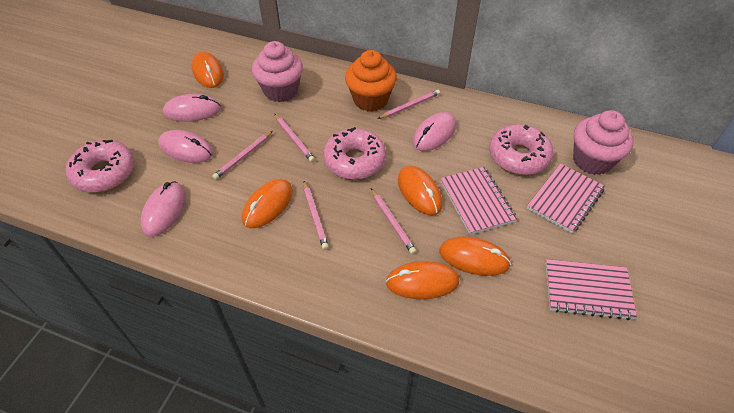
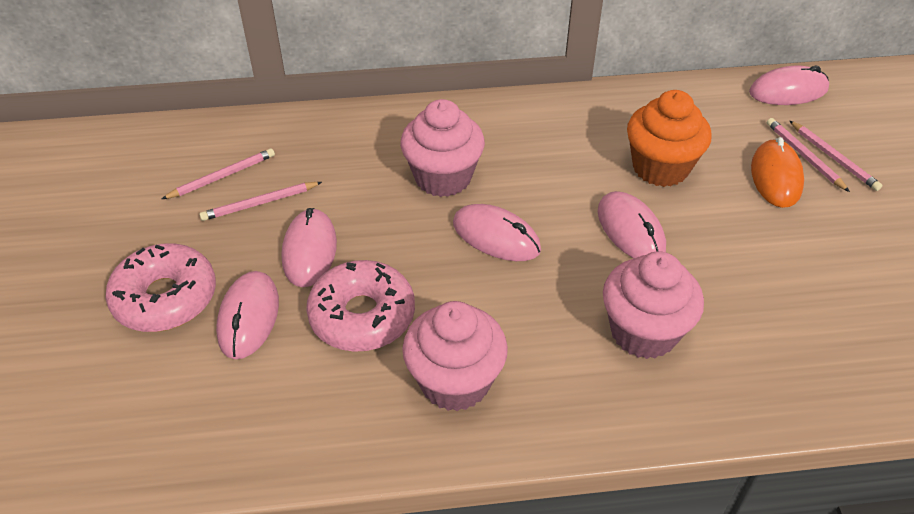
orange mouse: [192,51,224,88] [242,179,293,228] [386,261,459,299] [398,166,442,215] [439,237,511,276] = 5 -> [751,137,804,208] = 1
pink cupcake: [252,41,303,102] [573,110,633,175] = 2 -> [400,99,485,197] [402,301,508,411] [603,252,704,359] = 3
pink donut: [66,140,134,193] [323,127,386,180] [489,124,554,175] = 3 -> [105,243,216,332] [306,260,415,352] = 2
pink mouse: [140,181,186,237] [158,130,213,163] [163,94,221,122] [412,112,457,151] = 4 -> [216,271,279,359] [282,208,337,287] [453,204,541,261] [598,191,666,258] [749,66,829,105] = 5
pink notebook: [440,167,517,235] [527,163,605,233] [546,259,637,320] = 3 -> none = 0
pink pencil: [212,131,273,180] [275,114,315,162] [303,181,329,250] [371,189,416,254] [377,90,440,119] = 5 -> [162,148,275,199] [199,182,322,221] [767,118,850,192] [789,120,882,191] = 4

